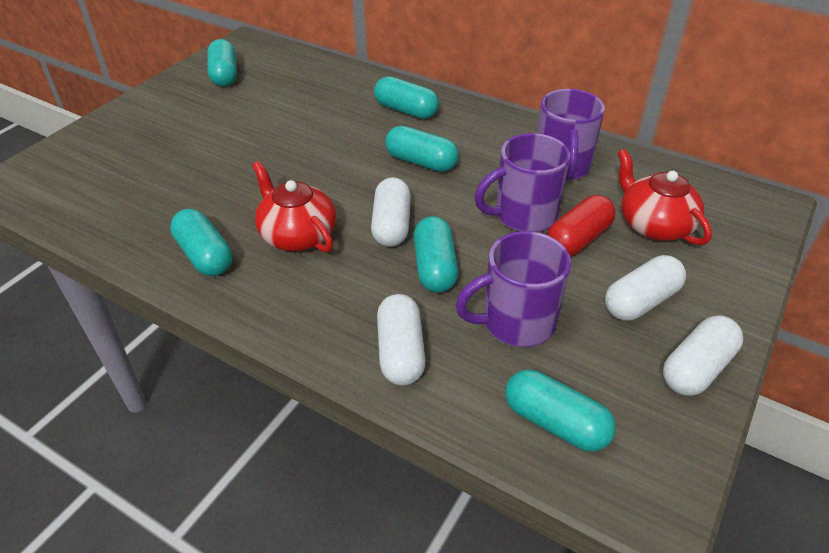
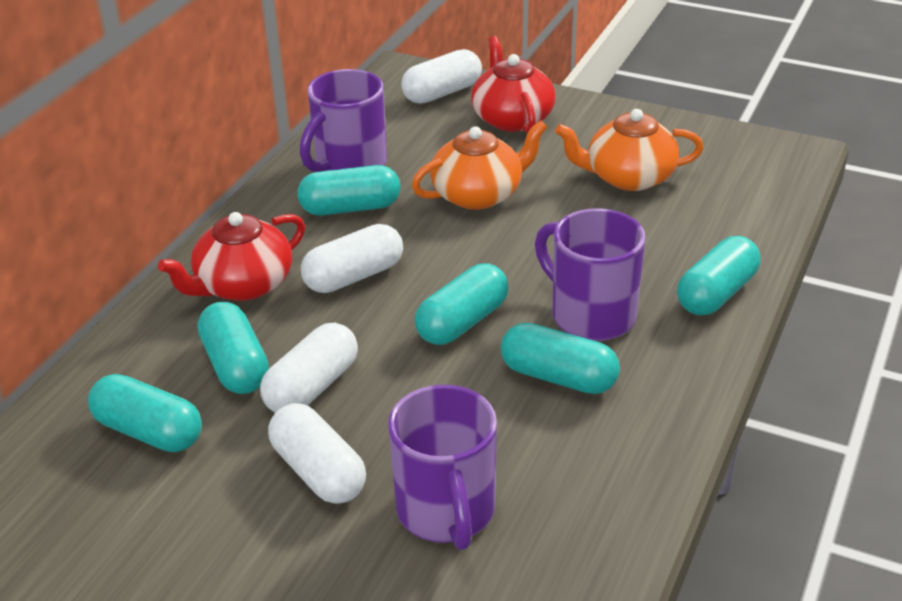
orange teapot: none = 0 -> [412,120,548,210] [555,109,704,191] = 2
red capsule: [547,195,616,256] = 1 -> none = 0

